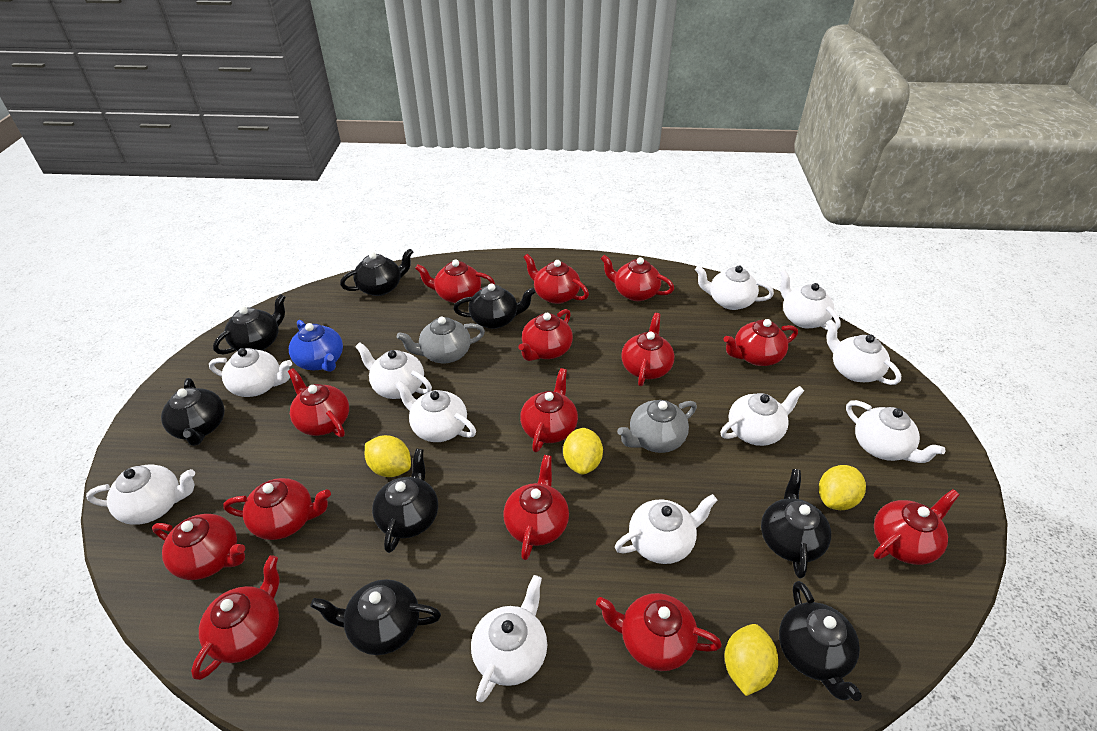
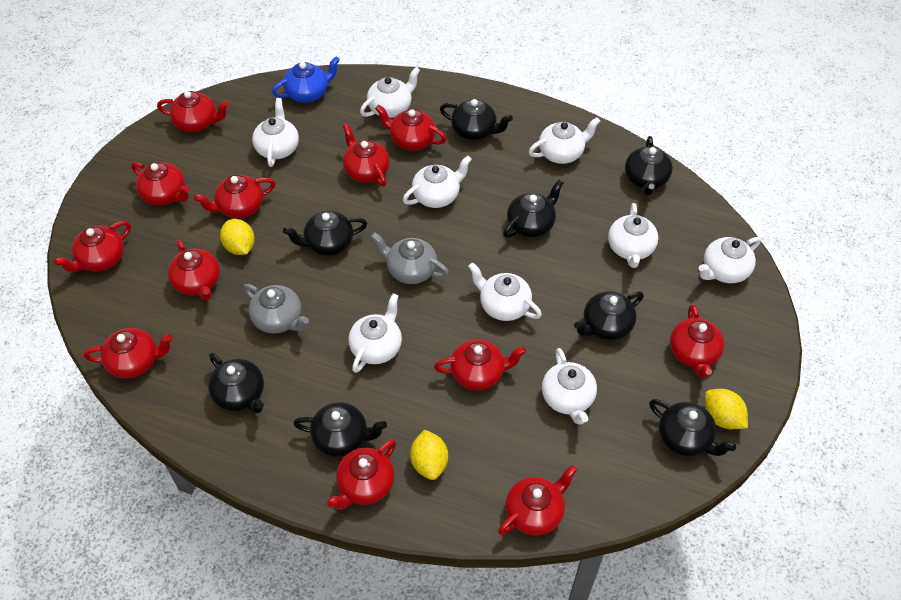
red teapot: [152,514,245,580] [191,555,279,680] [223,478,331,540] [288,368,349,437] [415,259,495,303] [503,455,569,560] [519,309,573,361] [520,368,578,452] [523,254,589,304] [596,593,722,671] [601,255,674,301] [621,313,674,386] [724,319,798,366] [873,489,959,565] = 14 -> [54,221,131,272] [84,328,173,378] [131,162,189,205] [157,91,229,132] [168,240,220,300] [194,175,275,218] [327,439,396,510] [343,124,390,186] [375,104,446,151] [434,339,526,390] [498,465,577,535] [670,304,725,378] = 12
white teapot: [86,464,195,525] [209,348,292,397] [355,342,432,399] [395,381,476,442] [471,575,547,702] [615,494,718,564] [695,265,774,310] [720,386,804,446] [780,270,841,330] [826,319,901,385] [846,400,945,463] = 11 -> [252,98,299,167] [348,293,402,373] [360,67,420,118] [403,156,472,208] [468,262,542,321] [529,117,601,164] [542,348,597,425] [608,203,658,268] [699,237,761,283] = 9
yellow lemon: [365,435,411,477] [563,428,603,475] [724,624,778,696] [819,465,866,510] = 4 -> [220,219,255,255] [410,430,448,480] [705,389,748,429] = 3

